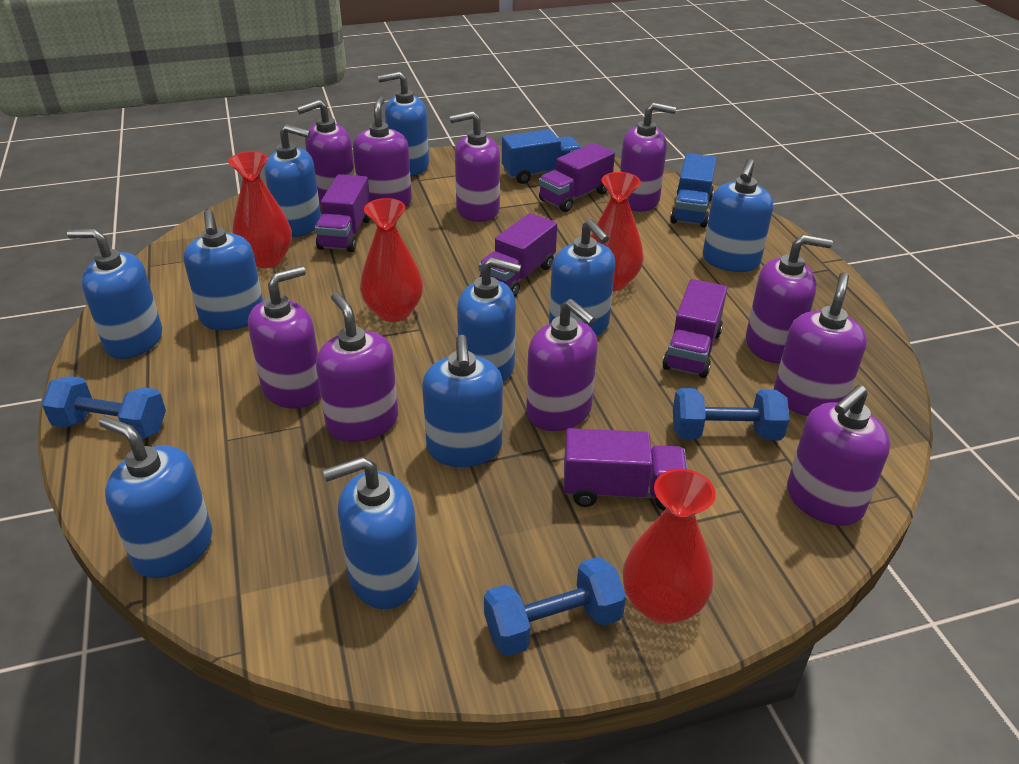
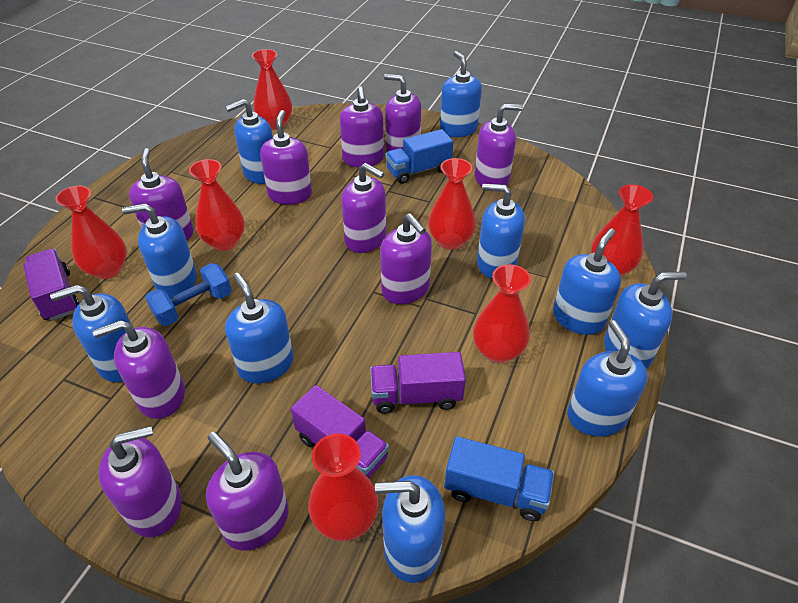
blue dumbbell: [42,376,166,439] [484,557,626,656] [673,388,790,440] = 3 -> [145,263,232,326] = 1
purple truck: [315,174,371,252] [479,213,557,297] [539,143,615,212] [564,428,687,510] [662,279,727,378] = 5 -> [23,249,80,321] [291,385,389,478] [370,352,466,414] = 3
red vase: [228,151,292,268] [360,198,423,322] [590,172,644,291] [623,469,716,625] = 4 -> [55,186,127,279] [189,159,245,251] [252,49,292,129] [308,433,378,541] [428,158,476,250] [473,264,531,363] [591,184,653,276] = 7

